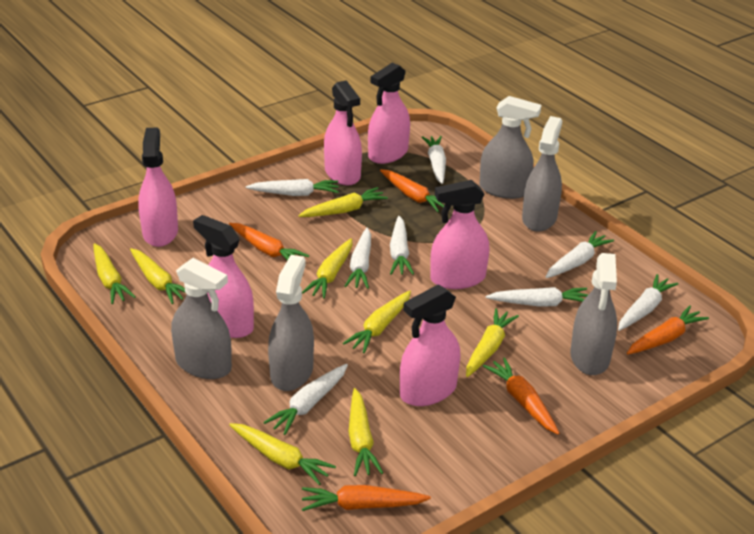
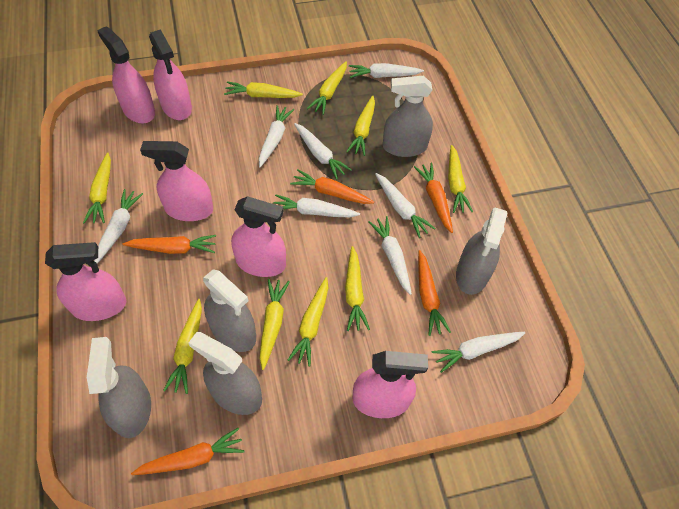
yellow carrot: [93,243,136,304] [130,248,185,304] [229,423,336,485] [298,187,388,217] [302,238,352,299] [343,291,411,353] [348,388,383,476] [466,308,519,377] = 8 -> [83,152,111,223] [163,299,202,394] [224,81,303,98] [260,279,290,370] [288,277,328,366] [307,61,347,115] [345,246,370,331] [346,96,375,156] [448,145,473,213] = 9

